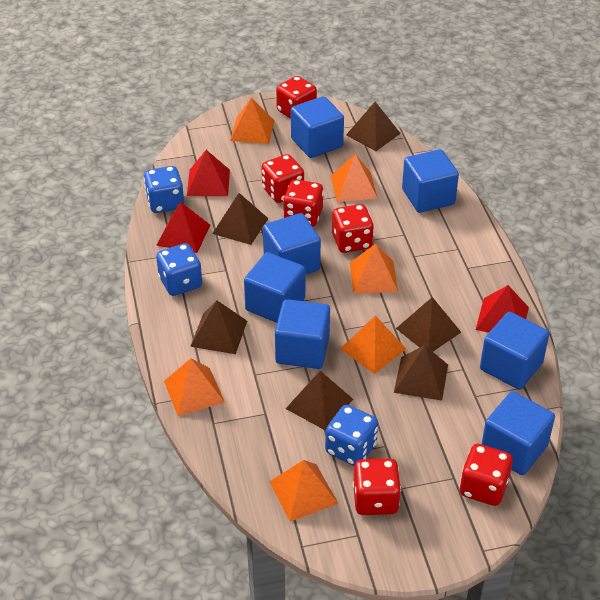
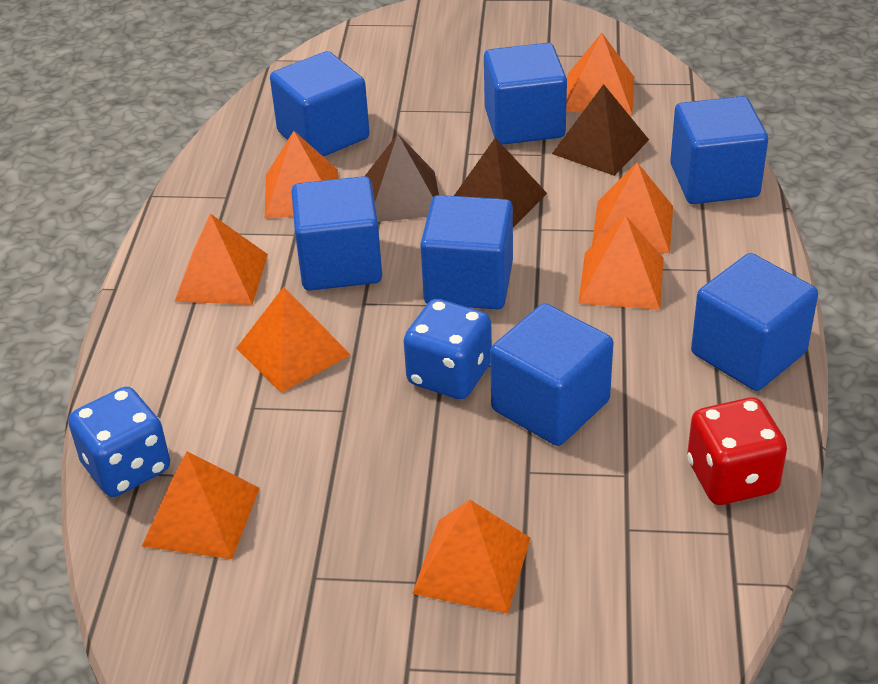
blue dice: [144,166,184,213] [156,243,202,296] [325,405,378,466] = 3 -> [68,387,170,497] [404,299,492,399] = 2
brown pyramid: [190,300,247,354] [212,193,269,245] [286,371,353,431] [346,102,401,151] [394,345,448,401] [396,297,461,351] = 6 -> [365,134,439,222] [454,138,547,227] [552,84,649,176] = 3
orange pyramid: [164,359,225,416] [230,98,275,144] [269,460,338,522] [331,154,378,202] [340,315,406,374] [350,244,398,294] = 6 -> [142,451,260,559] [174,214,268,305] [236,287,351,393] [265,131,338,219] [412,500,531,614] [566,33,634,115] [578,215,664,310] [592,162,673,253] = 8
red dice: [262,154,304,203] [276,76,317,119] [283,179,324,227] [332,204,374,253] [353,459,401,515] [459,444,513,506] = 6 -> [687,397,787,505] = 1
red pyramid: [156,202,210,253] [187,150,230,196] [476,285,529,333] = 3 -> none = 0

